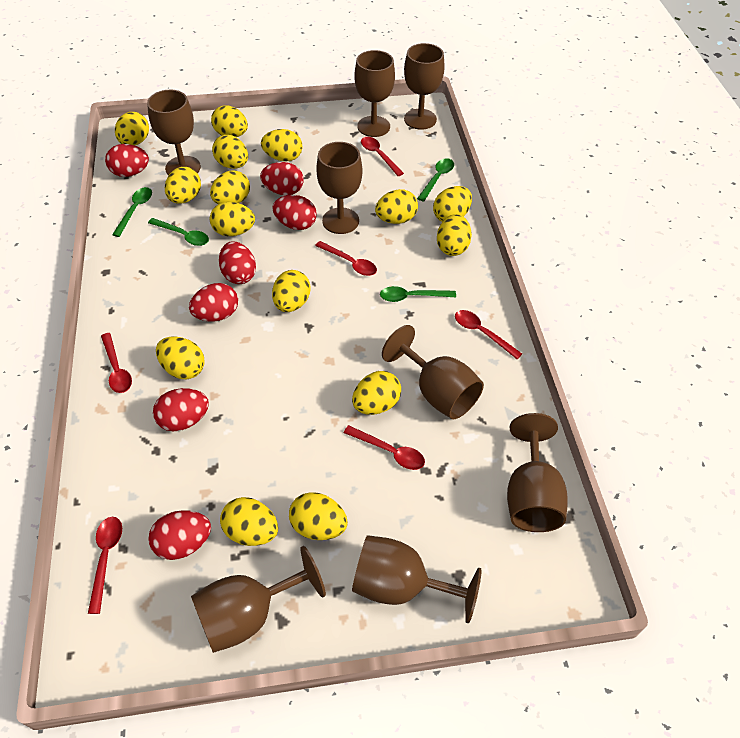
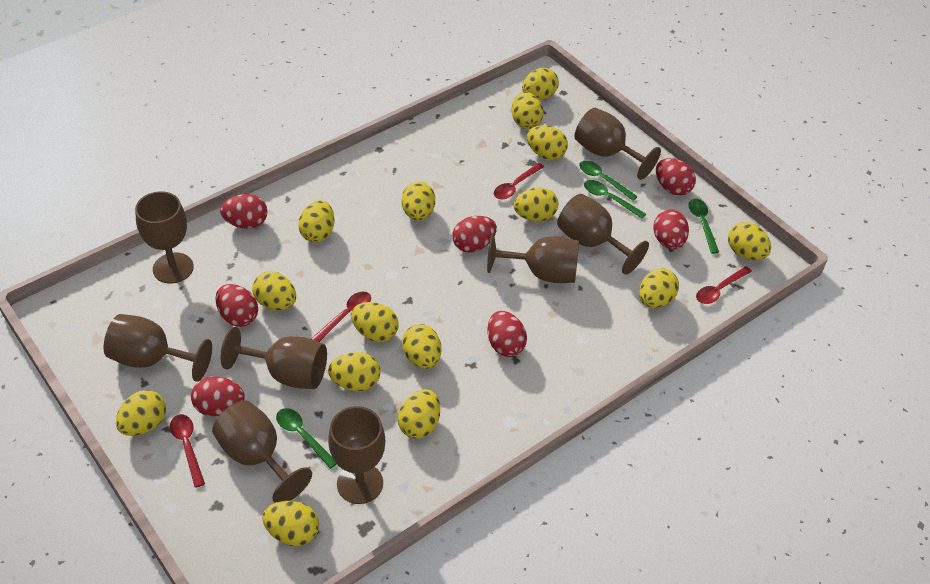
red spoon: [88,517,122,614] [101,333,132,393] [315,241,377,276] [344,425,425,470] [361,137,404,176] [455,310,522,359] = 6 -> [170,414,205,488] [311,292,371,342] [494,163,544,199] [696,266,752,304] = 4

